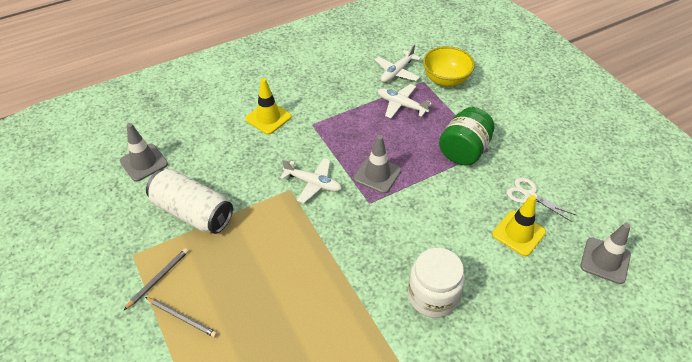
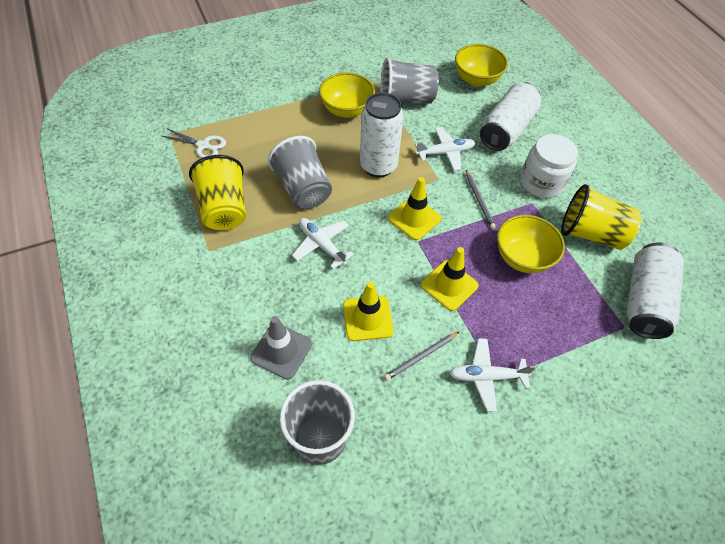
green jar: [439,107,495,165] = 1 -> none = 0
grey cup: none = 0 -> [268,136,332,209] [280,380,355,465] [380,58,439,104] = 3
grey traffic cone: [120,123,168,182] [354,135,402,194] [580,223,631,284] = 3 -> [250,316,312,380] = 1
white can: [146,168,233,234] = 1 -> [360,92,404,177] [480,83,542,151] [627,243,684,339] = 3
yellow bowl: [423,46,475,87] = 1 -> [319,72,375,118] [455,44,508,87] [497,215,565,273] = 3
yellow cup: none = 0 -> [189,155,246,230] [561,184,641,250] = 2
yellow traffic cone: [245,78,292,135] [492,195,546,256] = 2 -> [343,282,394,341] [388,177,441,240] [421,247,479,311] = 3

